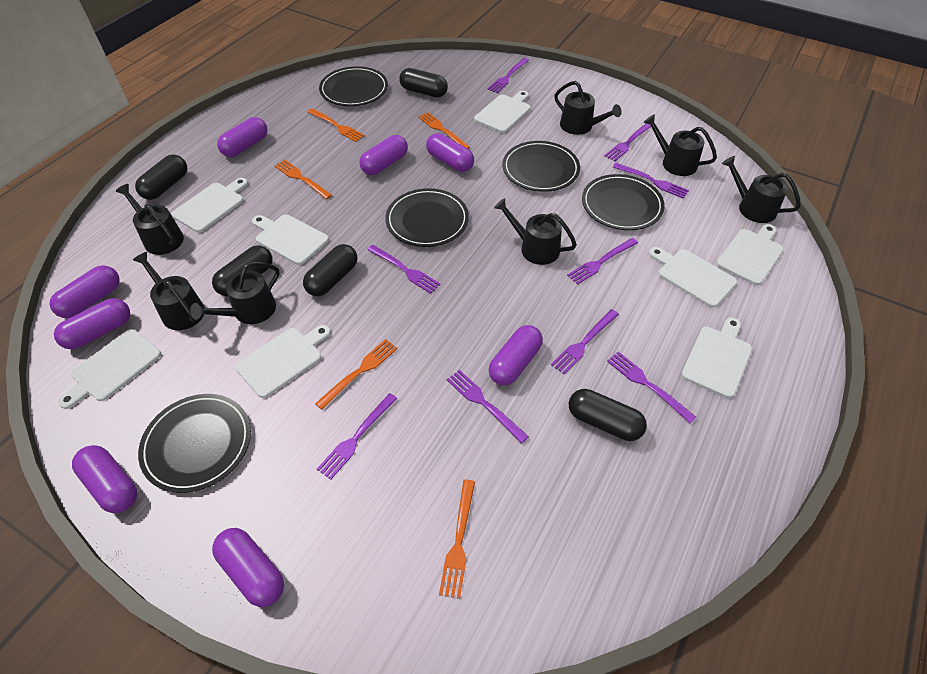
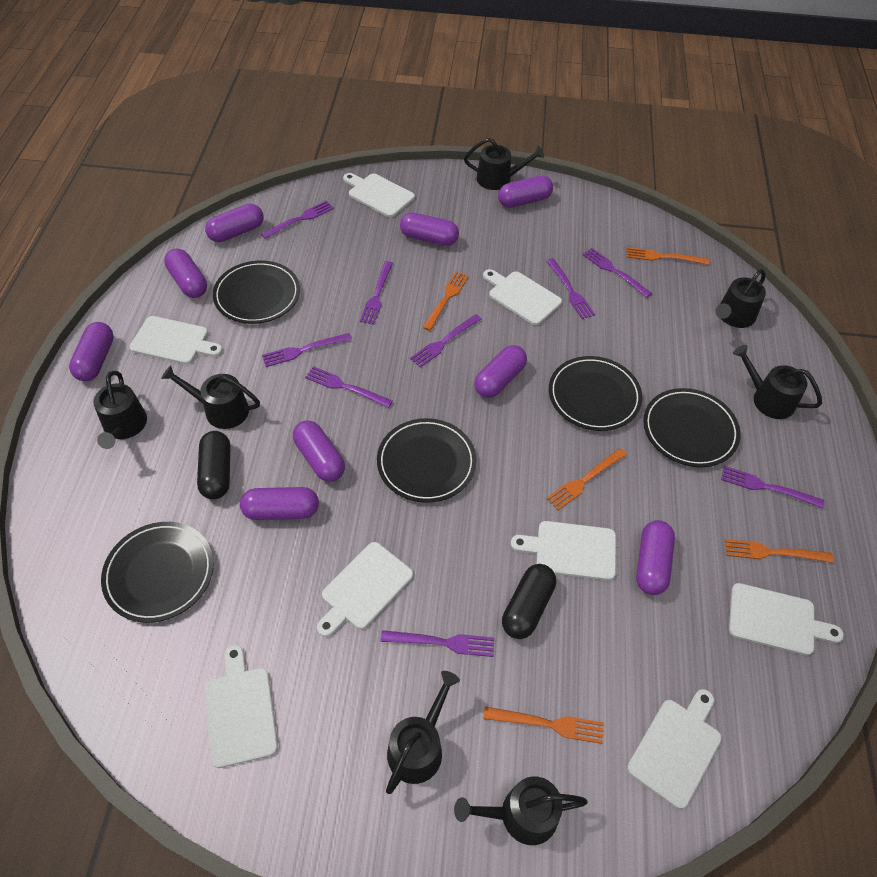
black capsule: [135,154,187,200] [212,245,273,296] [303,244,357,296] [399,68,448,97] [569,389,647,441] = 5 -> [197,431,230,499] [502,564,556,639] = 2
purple capsule: [49,265,120,318] [54,298,130,349] [72,445,137,513] [212,528,284,607] [217,117,267,157] [360,135,408,175] [426,133,474,172] [489,325,543,385] = 8 -> [69,322,114,381] [164,249,207,298] [205,204,263,242] [240,487,319,520] [293,420,345,482] [400,212,459,246] [474,345,527,398] [498,176,553,208] [636,520,675,595] = 9

